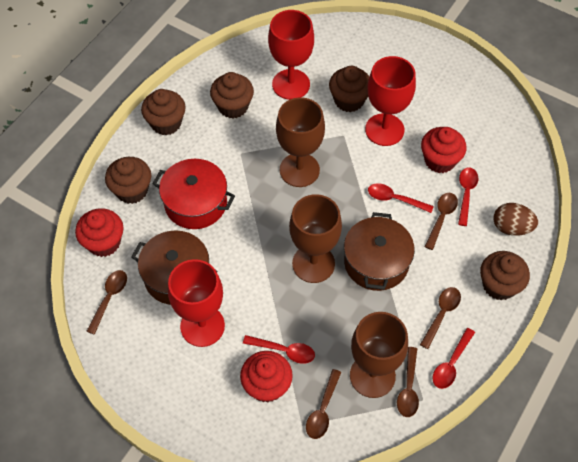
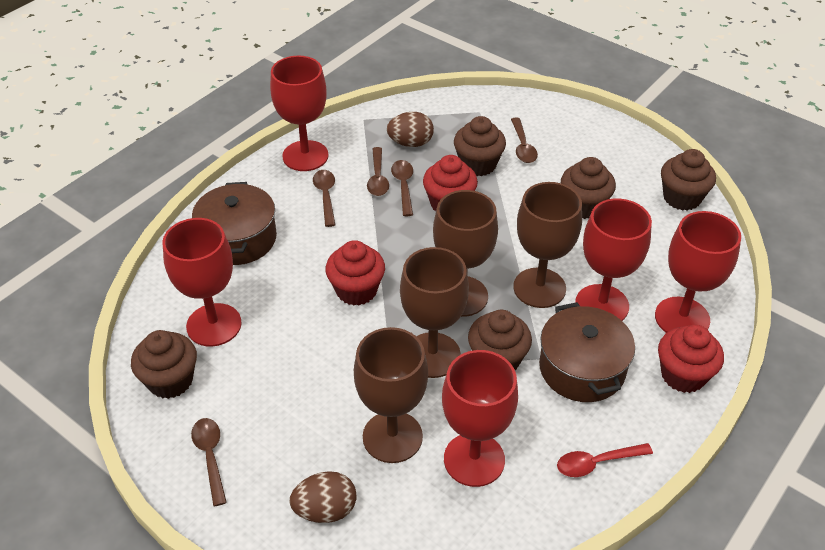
brown egg: [493,203,538,236] = 1 -> [290,471,356,523] [387,112,434,147] = 2
brown goblet: [276,97,325,187] [289,194,342,283] [350,312,408,398] = 3 -> [354,327,428,463] [400,247,469,378] [433,190,498,317] [513,182,582,308] = 4
red goblet: [168,259,225,347] [268,10,314,100] [365,56,416,146] = 3 -> [162,218,242,346] [270,56,329,171] [442,350,518,487] [575,198,652,321] [655,211,741,333] = 5
red pot: [153,159,235,229] = 1 -> none = 0
red spoon: [243,335,315,364] [368,183,434,213] [433,328,475,389] [458,168,478,226] = 4 -> [557,443,653,477] = 1

